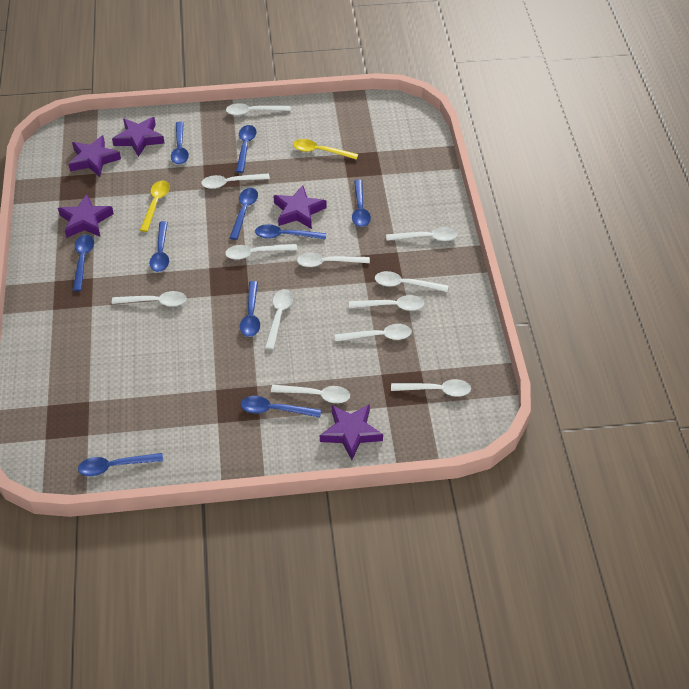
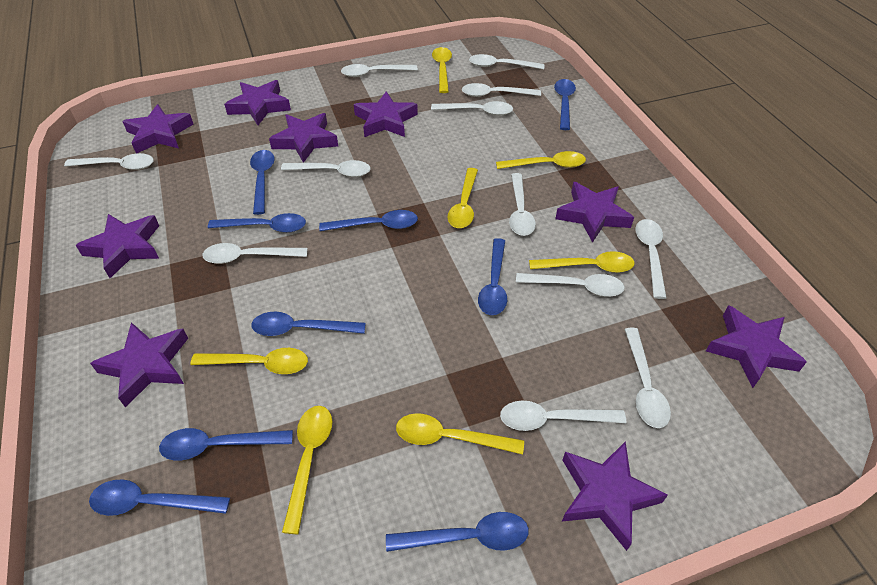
blue spoon: [73,235,94,291] [78,453,163,476] [150,221,169,272] [171,122,189,164] [230,188,258,240] [236,125,257,173] [240,281,260,337] [241,396,321,418] [255,224,326,240] [352,180,371,227] = 10 -> [89,479,230,516] [159,428,293,460] [208,213,306,233] [250,150,275,215] [251,312,366,336] [319,210,418,231] [386,512,529,552] [478,238,507,315] [554,79,576,130] = 9
purple star: [58,194,114,238] [69,135,121,177] [112,117,164,157] [273,185,327,229] [320,404,383,460] = 5 -> [76,214,159,278] [90,322,188,407] [122,104,193,154] [224,80,291,125] [269,113,338,163] [354,91,418,137] [555,182,634,243] [562,441,668,551] [706,305,807,388] = 9
yellow spoon: [140,180,170,232] [293,139,358,160] = 2 -> [190,348,308,374] [282,406,332,534] [396,413,524,454] [432,47,452,93] [447,168,478,228] [496,151,586,169] [529,251,634,273] = 7

